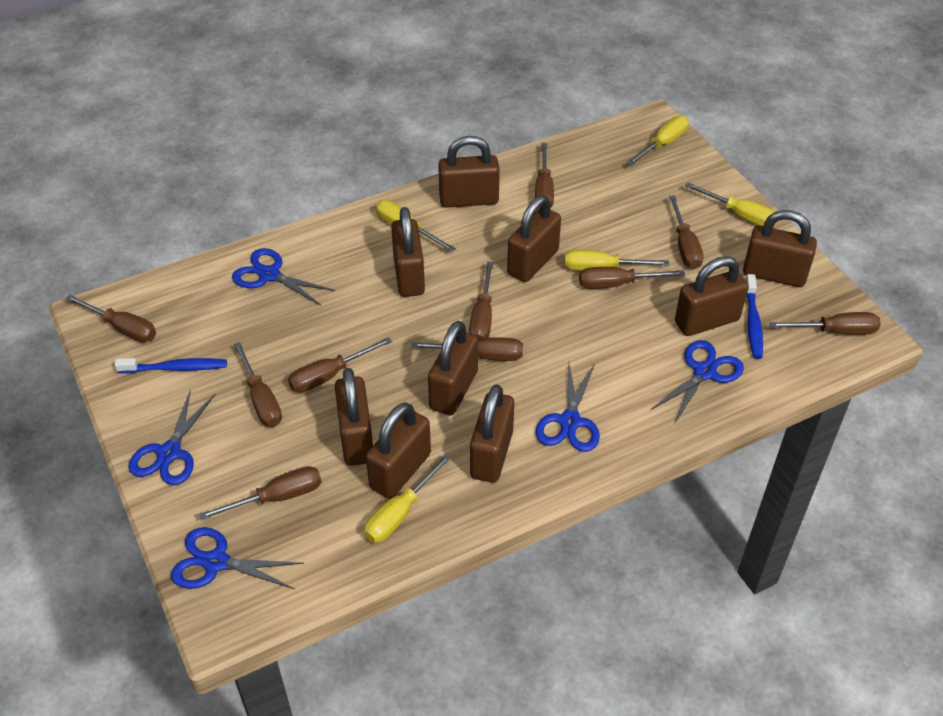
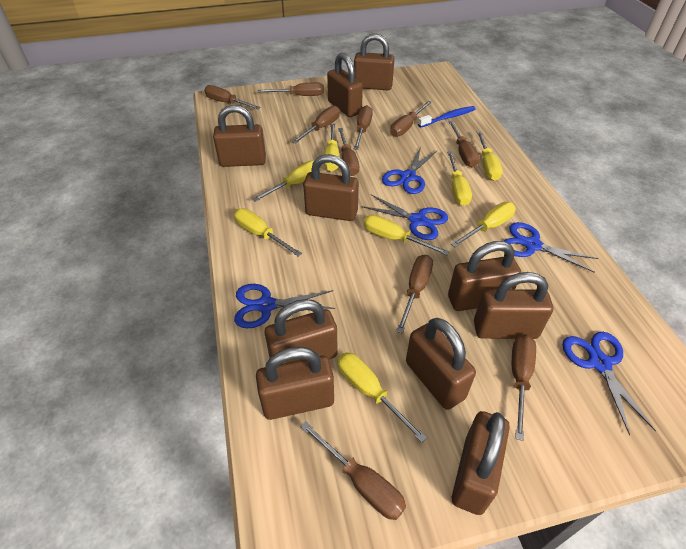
blue toothbrush: [115,358,227,373] [746,274,763,359] = 2 -> [418,106,476,127] = 1
brown padlock: [335,368,373,466] [366,402,431,499] [391,207,425,297] [428,321,478,416] [438,136,500,208] [470,384,514,483] [507,195,561,282] [675,256,748,336] [743,210,817,287] = 9 -> [213,105,266,167] [256,347,334,420] [264,299,338,364] [303,154,359,221] [327,53,363,117] [354,33,395,90] [406,318,476,410] [448,241,521,311] [452,411,510,515] [474,272,553,339] = 10
yellow screwdriver: [364,454,452,543] [376,200,456,252] [564,249,669,271] [626,116,689,166] [685,182,777,227] = 5 -> [234,208,302,256] [252,160,315,202] [324,124,339,172] [337,353,427,443] [364,215,449,255] [447,152,472,206] [451,202,516,247] [477,131,503,181] = 8

